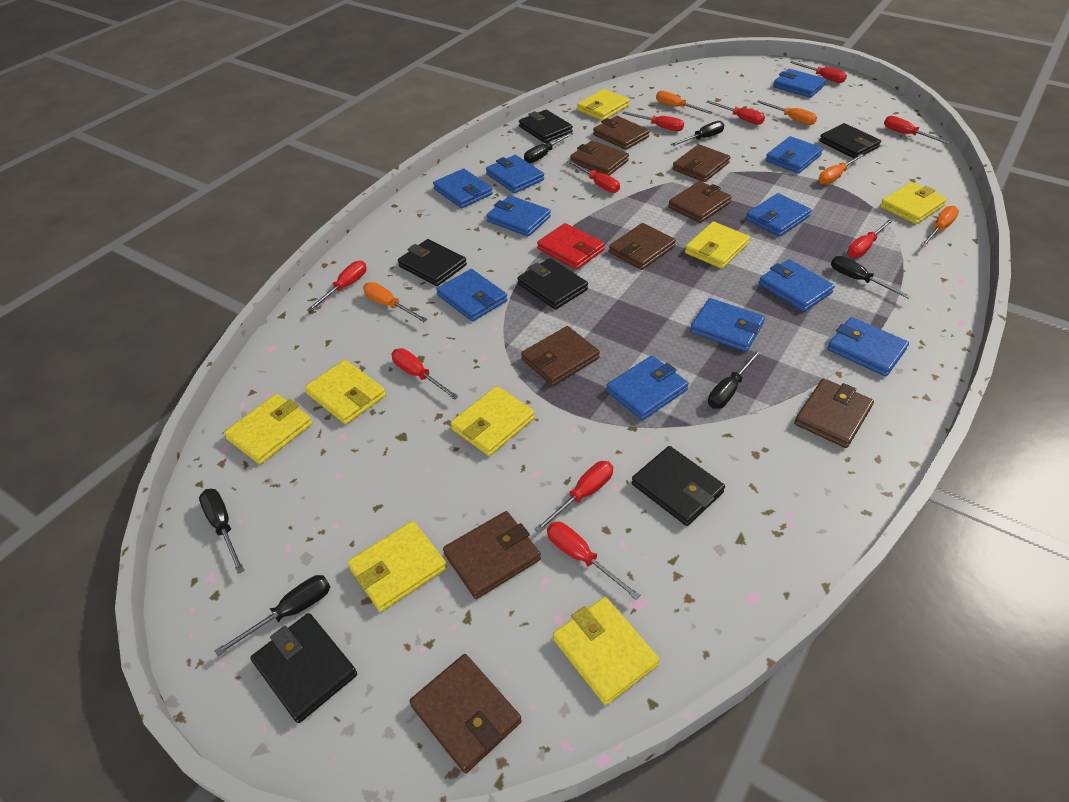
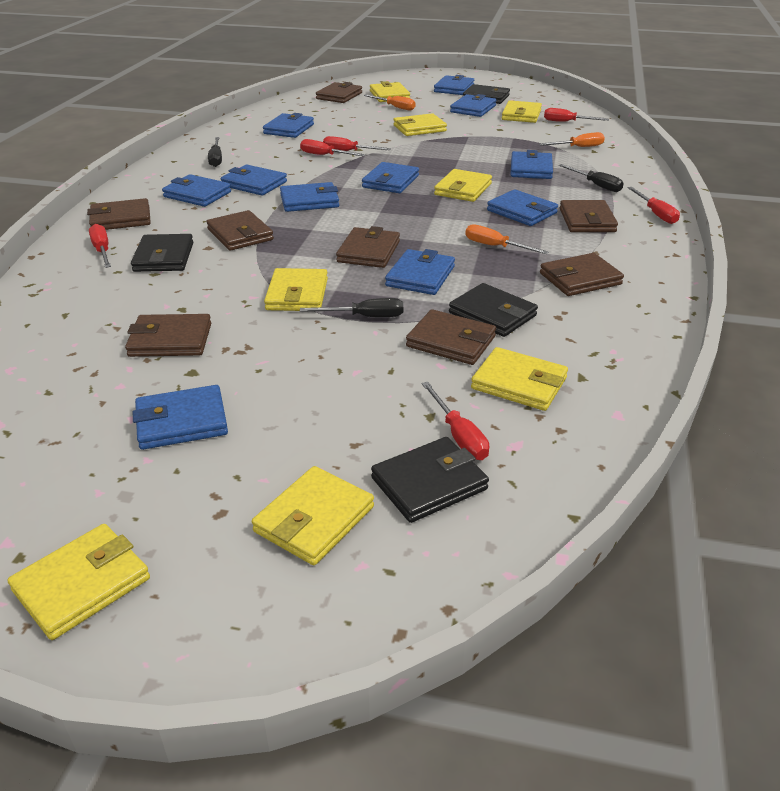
black screwdriver: [199,489,245,574] [214,575,330,656] [524,132,573,163] [671,121,724,146] [708,349,762,409] [831,256,912,299] = 6 -> [208,137,222,167] [300,298,403,317] [559,164,624,192] = 3
black wallet: [250,613,357,723] [398,239,467,286] [518,258,588,310] [519,110,573,143] [632,446,725,526] [819,123,881,158] = 6 -> [131,234,193,272] [371,437,489,523] [449,283,538,337] [463,84,510,104] = 4
brown wallet: [409,654,521,773] [443,511,541,599] [521,326,600,386] [570,141,629,176] [593,116,650,150] [609,223,676,270] [668,181,732,223] [673,144,730,182] [794,378,874,448] = 9 -> [87,198,151,230] [125,314,211,357] [207,210,274,251] [316,82,362,103] [336,226,400,268] [406,309,496,365] [540,253,624,296] [560,200,618,232] = 8
orange screwdriver: [363,282,427,322] [656,91,713,114] [757,100,817,125] [819,153,865,185] [921,206,959,247] = 5 -> [363,94,416,111] [465,224,549,254] [539,132,605,147] = 3
red screwdriver: [307,261,367,312] [392,348,459,400] [534,461,613,533] [547,522,640,600] [567,160,620,193] [622,112,684,131] [707,101,765,125] [790,61,847,83] [847,219,894,258] [884,116,950,144] = 10 -> [89,224,111,268] [300,139,365,156] [323,136,391,151] [422,382,489,460] [544,108,609,122] [628,187,680,224] = 6
red wallet: [537,223,605,269] = 1 -> none = 0

